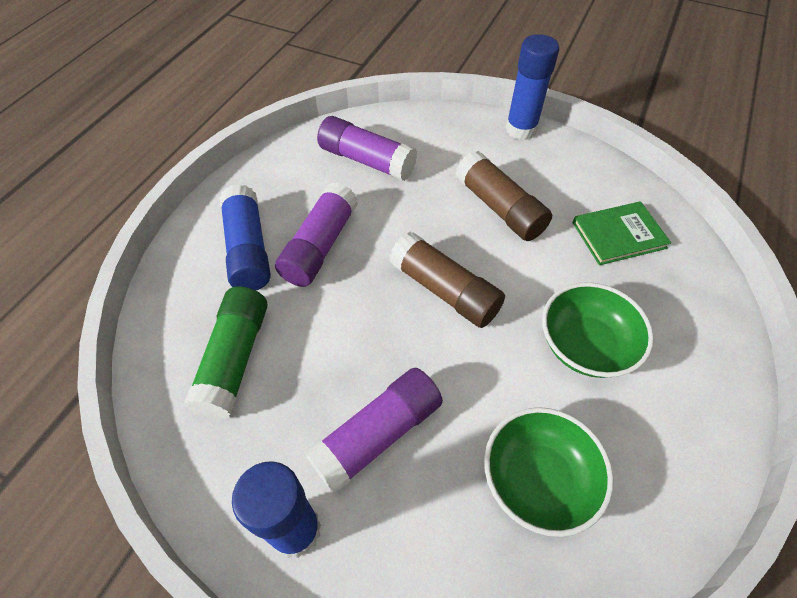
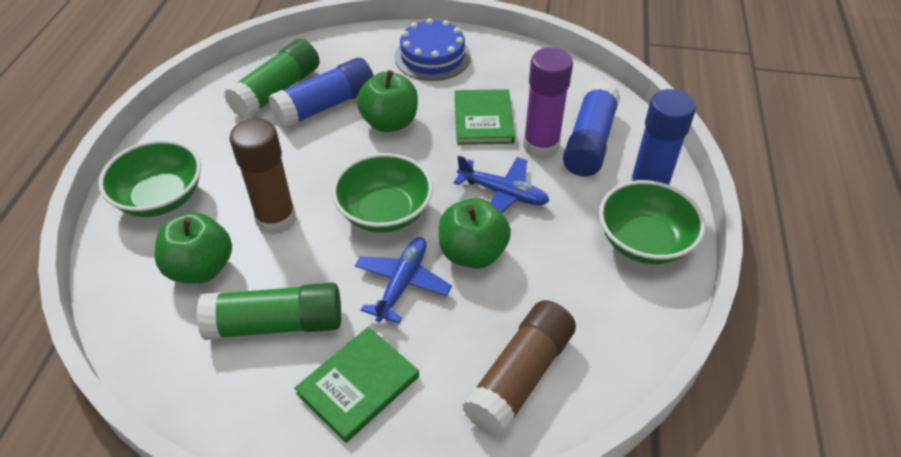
blue cake: none = 0 -> [395,18,471,81] = 1
blue plane: none = 0 -> [355,237,452,323] [454,155,549,213] = 2
green apple: none = 0 -> [155,212,232,284] [357,70,418,132] [439,198,511,269] = 3
green book: [572,201,671,265] = 1 -> [294,327,419,443] [455,89,515,145] = 2
green bowl: [484,407,614,537] [542,282,654,378] = 2 -> [98,140,201,217] [332,153,433,233] [599,180,705,264] = 3
green glue stick: [184,286,267,419] = 1 -> [197,282,341,340] [224,39,320,119] = 2
purple glue stick: [275,182,358,287] [305,368,443,493] [317,116,417,181] = 3 -> [523,47,573,159] = 1

